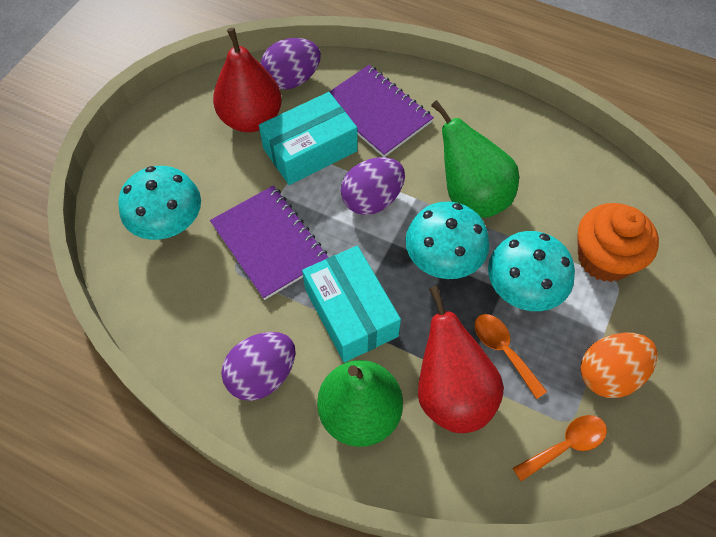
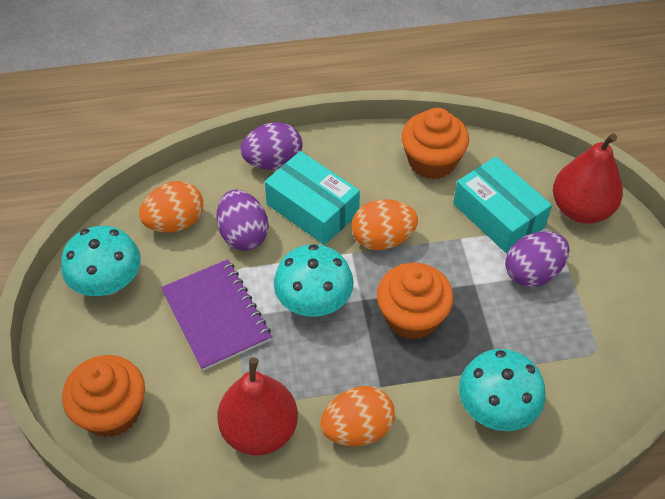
green pear: [317,360,403,447] [431,100,519,218] = 2 -> none = 0
orange cupcake: [577,203,659,282] = 1 -> [62,355,145,437] [377,263,454,340] [401,108,469,179] = 3
orange egg: [580,333,658,398] = 1 -> [139,181,203,232] [320,386,395,446] [352,199,418,250] = 3
orange spoon: [475,314,547,399] [513,415,607,481] = 2 -> none = 0
purple notebook: [210,185,329,300] [329,65,434,157] = 2 -> [161,259,272,371] = 1

